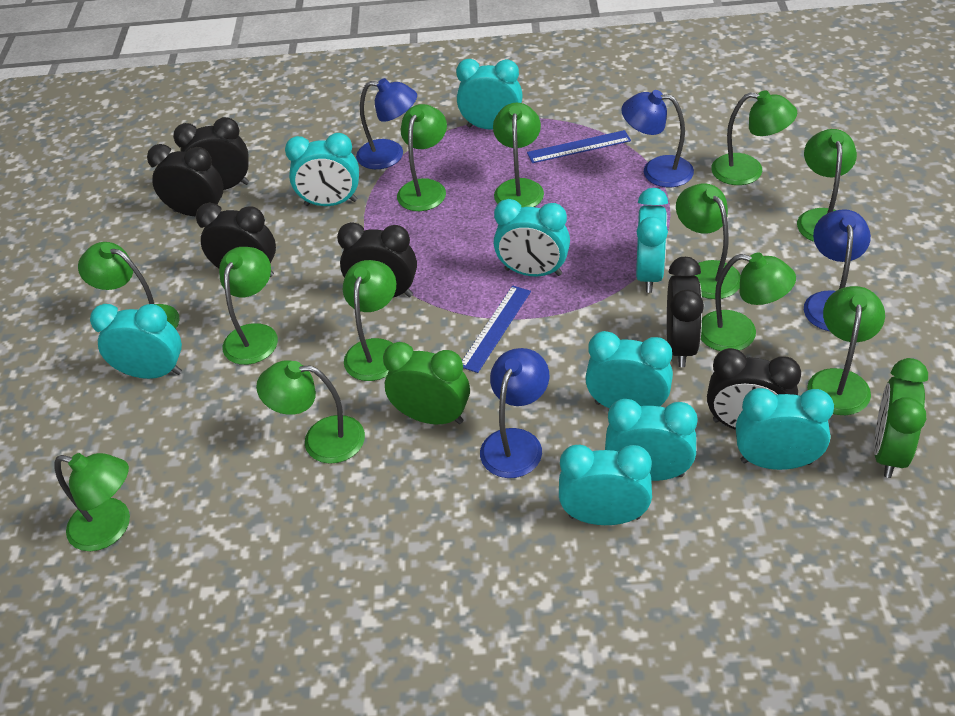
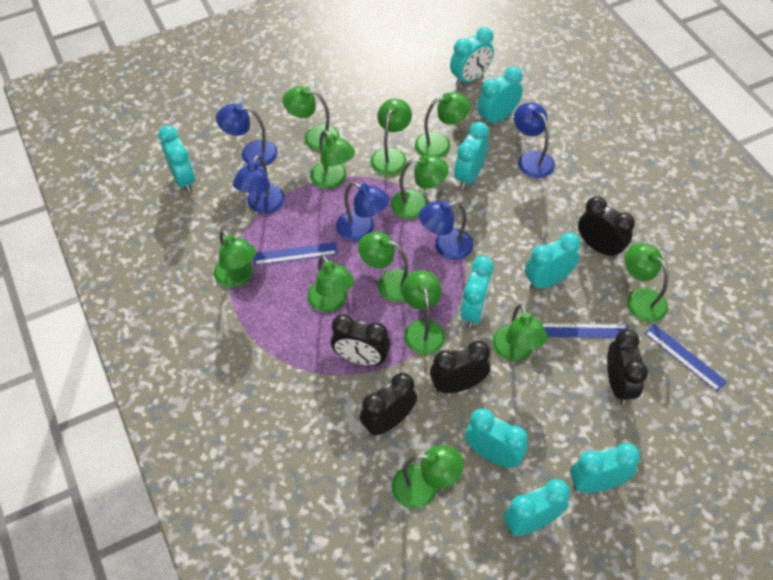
black clock: [147,144,223,216] [173,117,249,190] [196,203,276,277] [337,222,417,298] [667,257,704,367] [707,348,801,430] = 6 -> [331,314,390,366] [360,373,417,436] [430,341,490,393] [578,196,635,259] [607,329,648,405] = 5
blue lamp: [356,78,417,169] [480,348,549,478] [621,90,694,188] [804,209,871,331] = 4 -> [216,104,278,167] [233,155,285,214] [336,182,389,241] [419,201,474,260] [514,103,555,178] = 5
blue ruler: [462,286,531,373] [527,130,631,163] = 2 -> [254,242,338,265] [542,323,628,338] [644,324,727,392] = 3
green clock: [383,342,470,424] [874,358,928,478] = 2 -> none = 0

